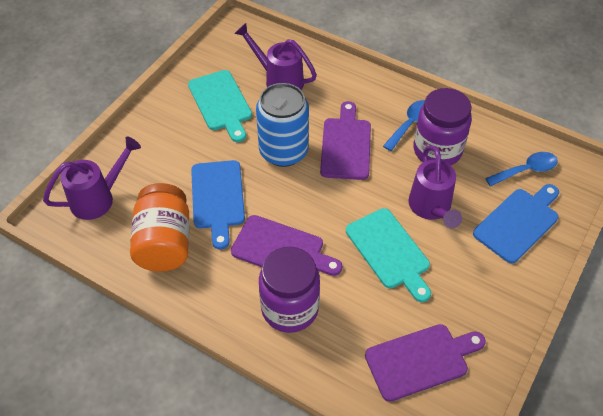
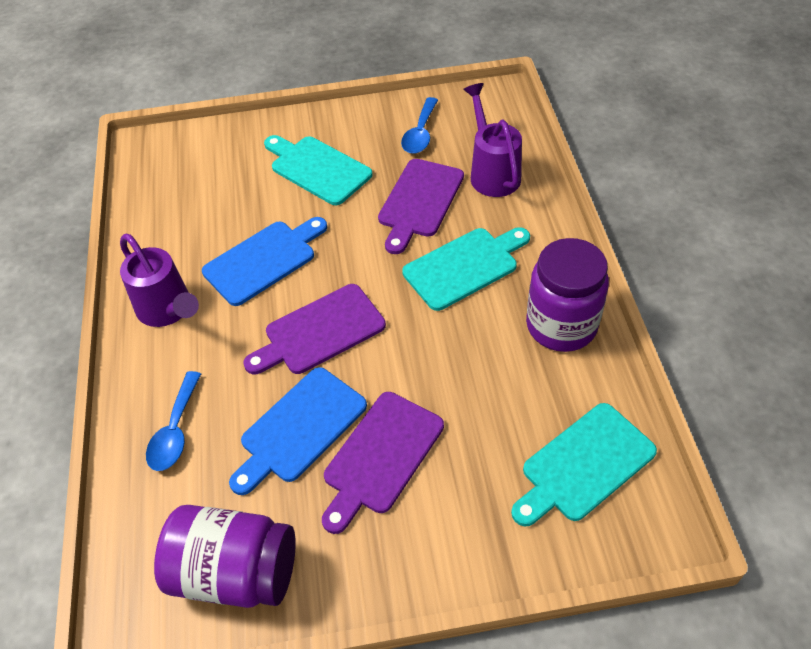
blue can: [256,83,309,167] = 1 -> none = 0
orange jar: [130,183,189,272] = 1 -> none = 0
purple watering can: [43,137,141,220] [234,23,317,90] [408,145,462,228] = 3 -> [120,234,199,327] [463,83,522,197] = 2
turquoise cutting board: [188,70,252,142] [346,208,431,302] = 2 -> [264,135,373,205] [402,227,530,311] [511,403,657,527] = 3

